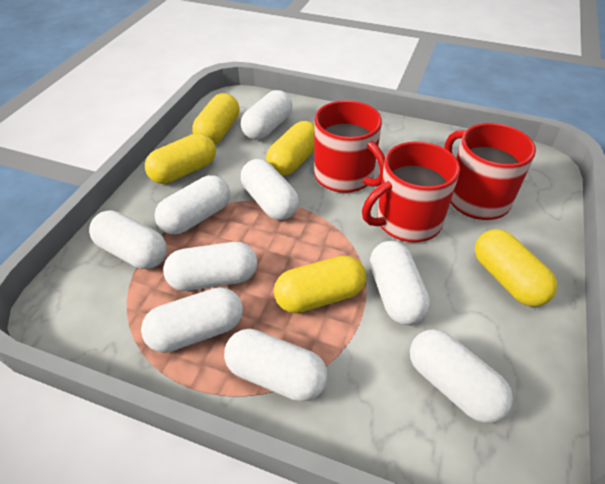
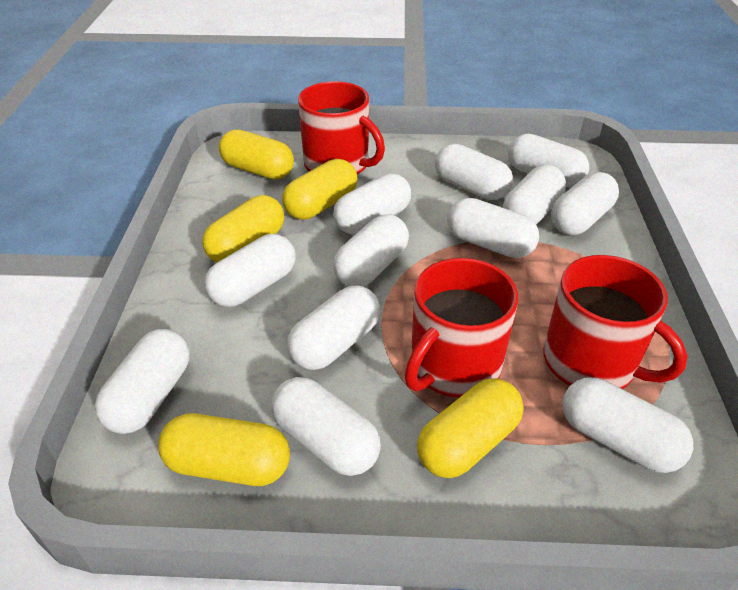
white capsule: [89,210,167,269] [141,287,243,353] [155,175,230,235] [163,242,257,291] [224,329,328,402] [241,90,292,140] [241,159,299,220] [370,241,430,325] [410,329,513,423] = 9 -> [95,329,190,434] [204,234,296,307] [271,377,381,476] [287,285,380,370] [333,173,411,235] [333,214,409,287] [435,144,513,200] [447,198,539,258] [503,164,566,224] [508,134,589,187] [551,172,619,235] [563,377,693,473] = 12

